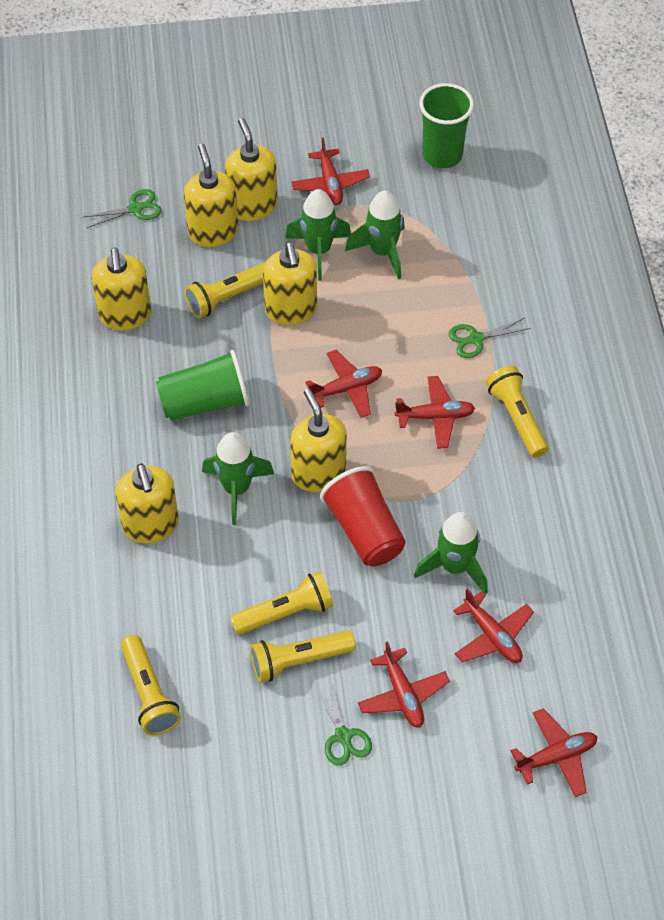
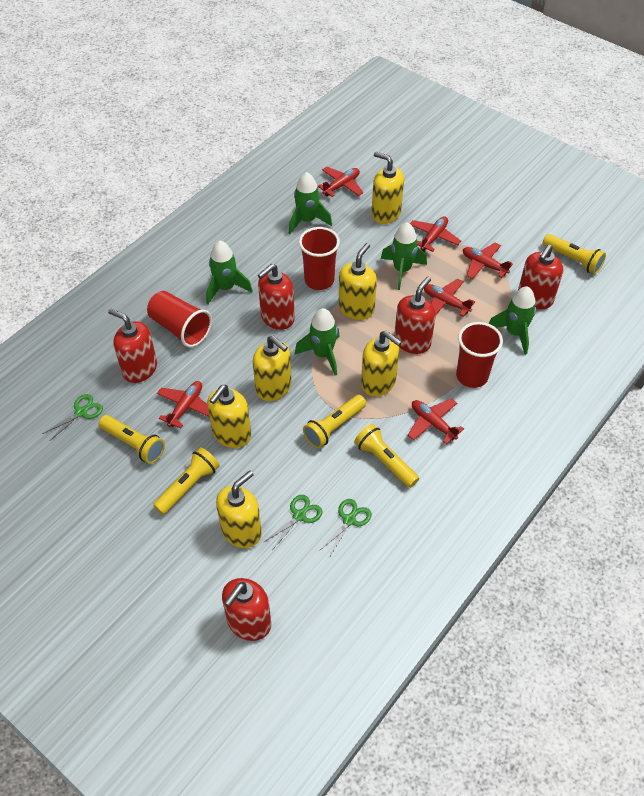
green cup: [156,350,249,421] [419,83,474,168] = 2 -> none = 0
green rocket: [202,432,274,525] [285,189,351,281] [345,190,405,280] [414,512,488,595] = 4 -> [206,241,253,304] [289,172,332,234] [295,308,340,376] [381,222,427,290] [489,286,536,355] = 5
red cup: [320,466,406,567] = 1 -> [147,291,212,348] [299,227,340,290] [456,322,503,388] = 3
red soap dispenser: none = 0 -> [108,309,157,383] [222,578,271,641] [258,264,295,330] [394,277,436,354] [518,244,563,309] = 5

